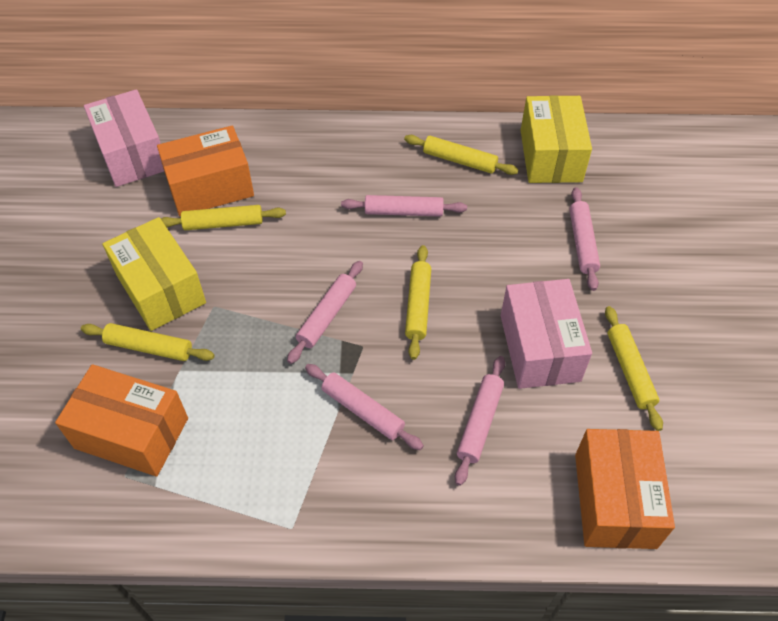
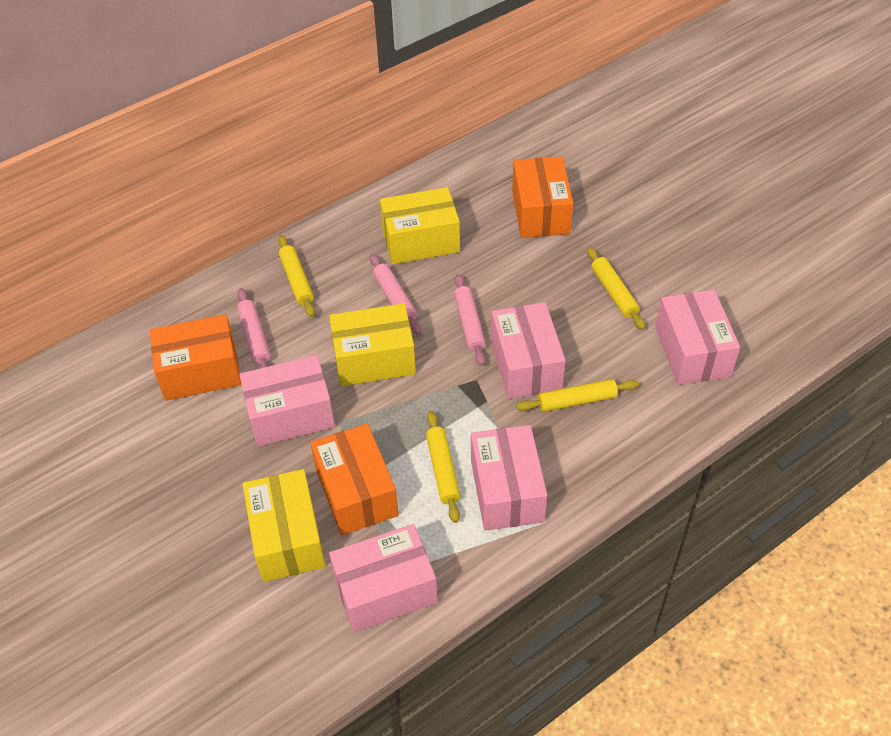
pink box: [84,89,164,187] [501,279,592,389] = 2 -> [240,355,335,447] [329,524,438,632] [471,425,547,531] [491,302,566,399] [655,289,740,385] = 5
pink rolling pin: [287,261,363,364] [305,364,424,450] [341,195,467,217] [455,356,505,486] [569,187,600,291] = 5 -> [237,288,271,368] [370,254,421,335] [454,274,486,366] = 3
yellow box: [103,217,206,331] [521,95,592,183] = 2 -> [243,469,325,582] [329,303,416,386] [380,187,460,264] = 3
yellow rolling pin: [81,323,215,361] [161,205,286,230] [404,135,518,175] [405,245,431,360] [605,306,663,431] = 5 -> [278,235,315,317] [426,411,460,523] [516,379,639,412] [587,247,645,330] = 4

